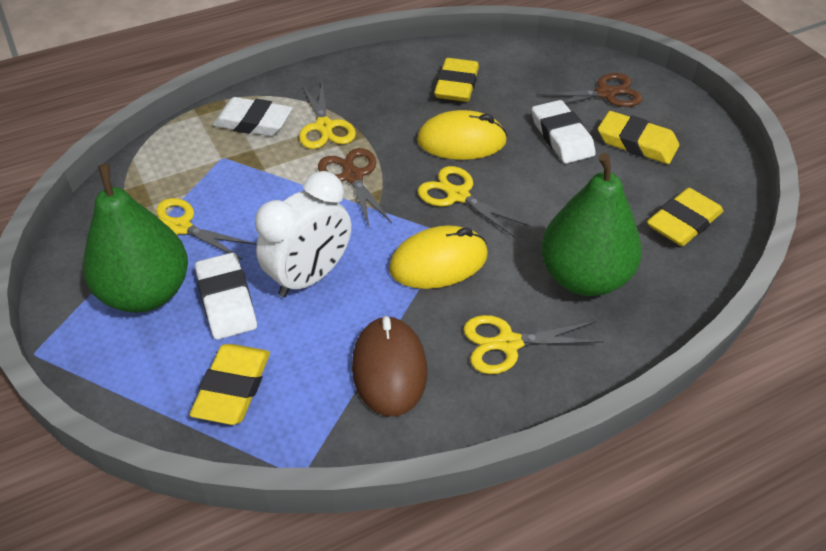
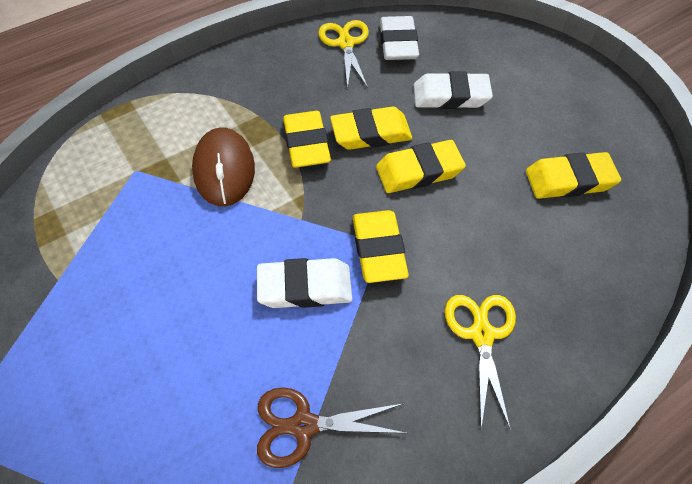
brown scissors: [318,148,392,227] [536,73,643,107] = 2 -> [257,387,406,468] = 1
green pear: [83,164,188,312] [541,153,642,296] = 2 -> none = 0
white clock: [255,171,351,297] = 1 -> none = 0
yellow eraser: [189,344,270,425] [434,58,479,102] [598,111,679,164] [647,188,723,246] = 4 -> [283,111,331,168] [330,107,413,150] [353,210,409,283] [376,140,466,193] [526,152,621,199] = 5
yellow mouse: [389,225,488,289] [417,110,507,160] = 2 -> none = 0
yellow scissors: [156,198,257,260] [299,83,356,149] [417,166,530,238] [463,315,604,374] = 4 -> [318,20,369,89] [445,295,516,431] = 2

